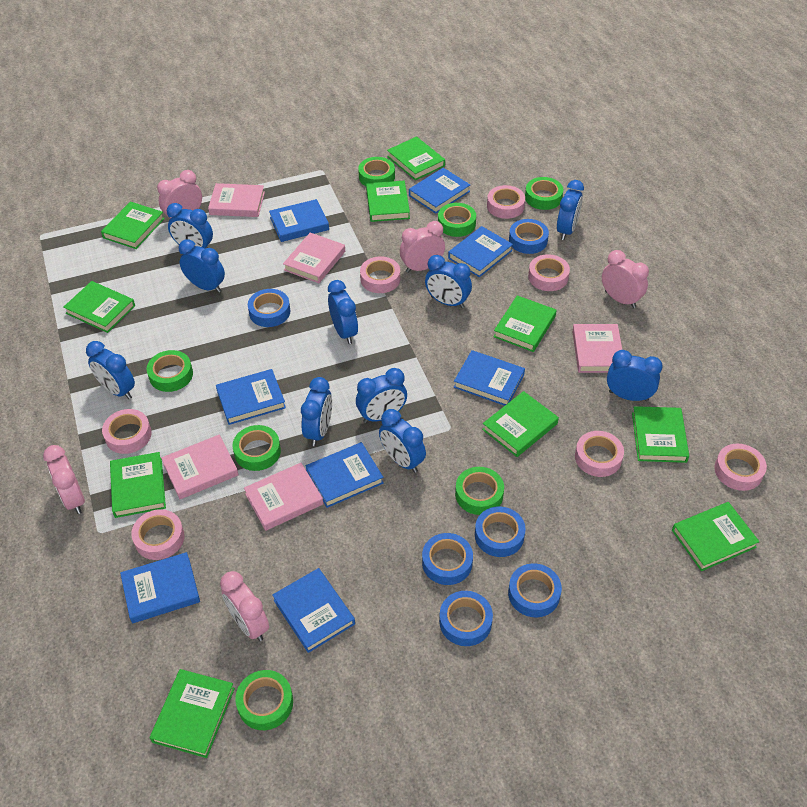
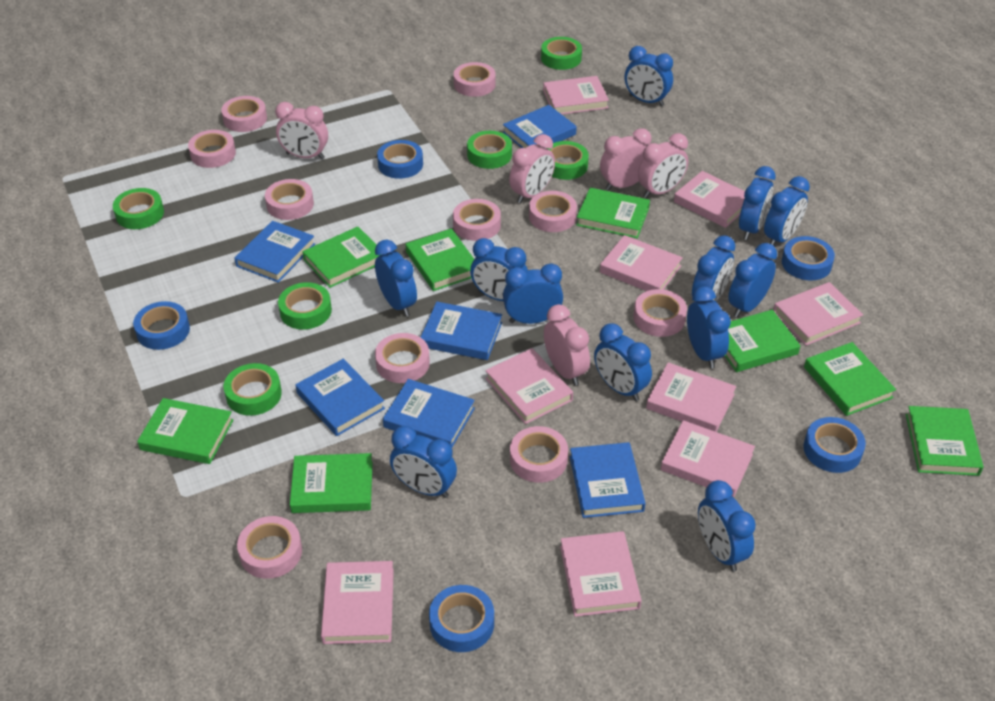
blue book: [120,552,200,623] [216,369,286,425] [269,199,329,242] [272,568,355,653] [306,442,383,508] [409,168,470,214] [448,226,513,277] [454,350,525,406] = 8 -> [234,221,315,283] [295,359,385,436] [383,379,475,448] [420,302,502,360] [503,105,577,148] [570,442,645,518] = 6
blue clock: [86,341,135,399] [167,203,213,249] [179,239,225,293] [301,377,332,446] [328,280,358,344] [356,368,407,423] [379,409,426,473] [425,255,472,308] [557,180,584,240] [607,350,663,401] = 10 -> [375,240,417,317] [390,426,457,498] [470,238,528,301] [503,263,563,324] [594,323,652,401] [625,46,673,106] [687,286,731,368] [692,235,735,301] [698,480,756,571] [728,243,777,318] [739,166,776,240] [764,176,810,246] = 12
blue tape: [248,289,290,327] [422,533,473,585] [439,591,493,646] [475,506,526,557] [508,563,562,617] [509,219,549,254] = 6 -> [133,301,190,350] [377,140,423,179] [429,585,494,652] [782,236,835,281] [803,417,866,473] = 5
green book: [63,281,135,333] [101,202,165,249] [110,452,166,518] [150,669,235,758] [366,181,410,222] [387,136,445,180] [482,391,559,457] [493,295,557,352] [632,406,689,463] [672,502,760,571] = 10 -> [137,398,233,464] [290,453,373,513] [302,227,379,288] [405,228,474,291] [576,188,650,238] [725,310,800,372] [804,342,896,416] [906,406,984,476] = 8
green tape: [147,350,193,392] [232,425,281,471] [235,670,293,730] [358,157,395,186] [438,203,476,237] [455,467,504,515] [525,177,563,210] = 7 -> [113,188,164,229] [224,363,282,416] [278,282,332,330] [467,131,512,169] [541,37,582,70] [547,141,589,180] = 6
pink book: [161,435,239,499] [208,183,265,217] [244,463,323,531] [283,233,345,283] [572,324,622,373] = 5 -> [321,561,394,644] [485,348,573,424] [543,76,609,114] [560,531,642,617] [600,235,683,291] [646,362,736,432] [661,420,755,497] [674,171,745,228] [773,282,863,346] = 9
pink tape: [102,409,152,454] [131,509,185,560] [360,257,400,293] [487,185,525,219] [528,254,570,291] [575,431,624,477] [714,444,767,491] = 7 -> [188,130,236,168] [221,96,267,132] [237,516,302,579] [265,179,314,220] [375,333,430,383] [453,199,501,241] [454,62,496,97] [510,426,568,483] [529,191,577,232] [634,289,687,337] = 10

